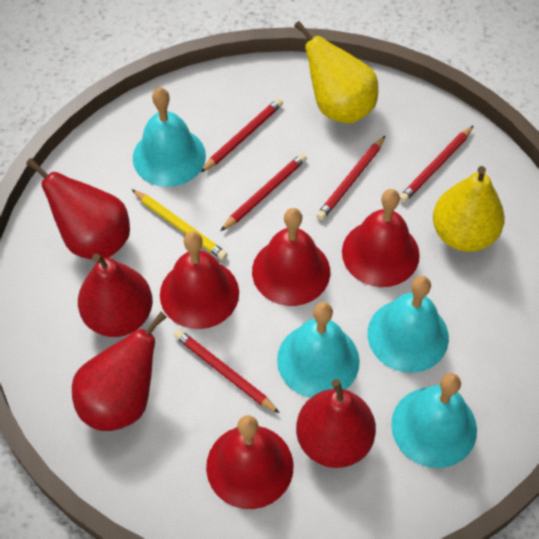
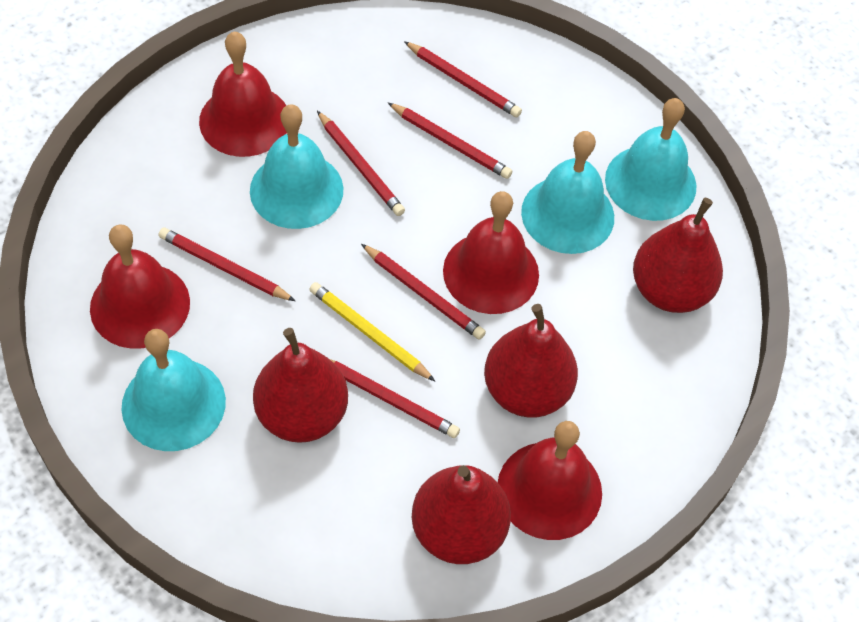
red pencil: [174,329,279,413] [200,98,283,173] [221,153,307,231] [316,136,385,220] [400,125,474,203] = 5 -> [158,228,295,301] [317,111,405,216] [330,359,460,438] [361,244,486,340] [388,103,512,179] [404,41,522,117] = 6
yellow pear: [294,21,378,123] [433,166,505,252] = 2 -> none = 0

